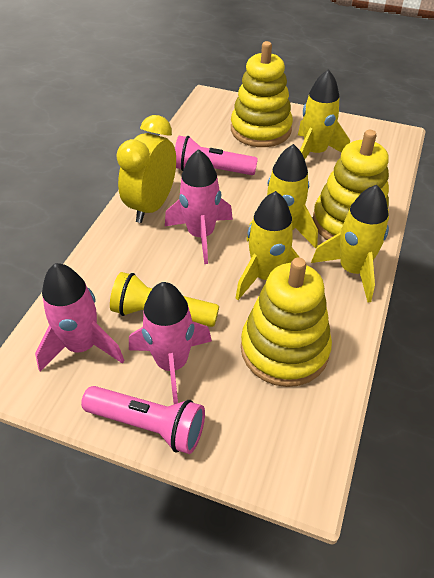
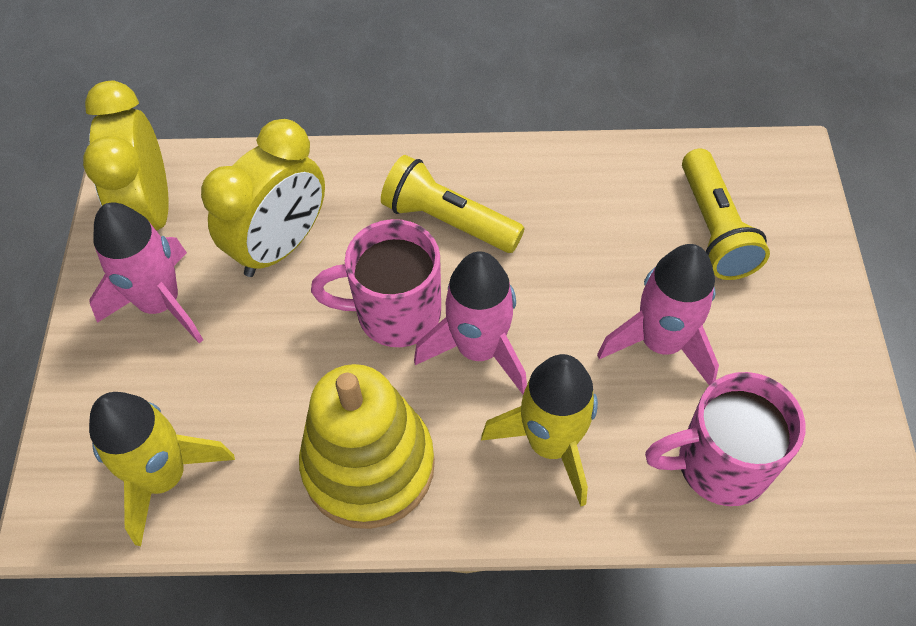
pink flashlight: [81,386,205,454] [175,136,258,175] = 2 -> none = 0
pink mug: none = 0 -> [311,219,441,347] [645,372,805,506] = 2
yellow clock: [116,115,176,223] = 1 -> [83,81,169,231] [201,119,325,277] = 2
yellow flashlight: [110,272,219,327] = 1 -> [381,155,525,253] [682,148,770,280] = 2
yellow rocket: [236,191,300,300] [246,144,318,248] [298,69,350,159] [311,185,389,303] = 4 -> [89,392,235,546] [481,354,598,506] = 2
yellow stacking toy: [231,41,293,147] [241,257,332,387] [313,130,389,240] = 3 -> [299,364,435,529] = 1

